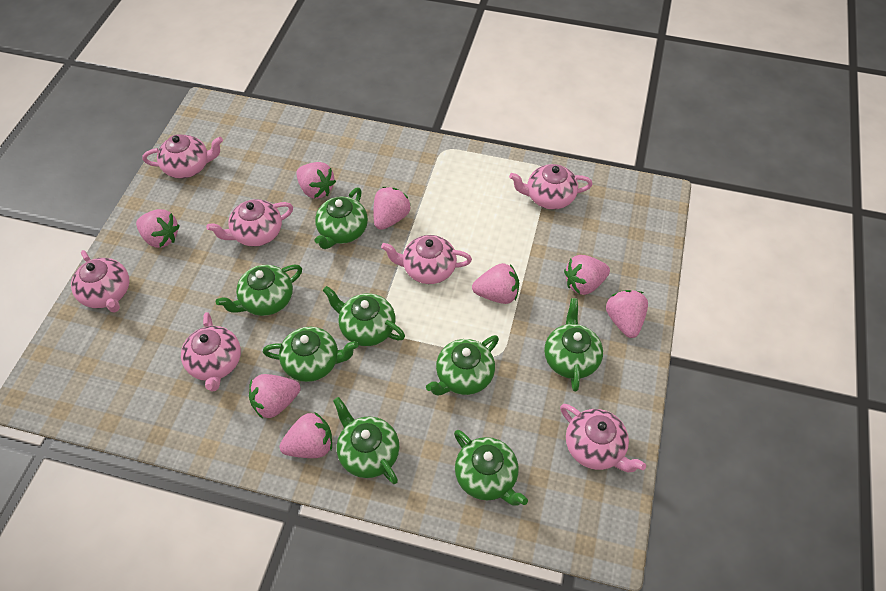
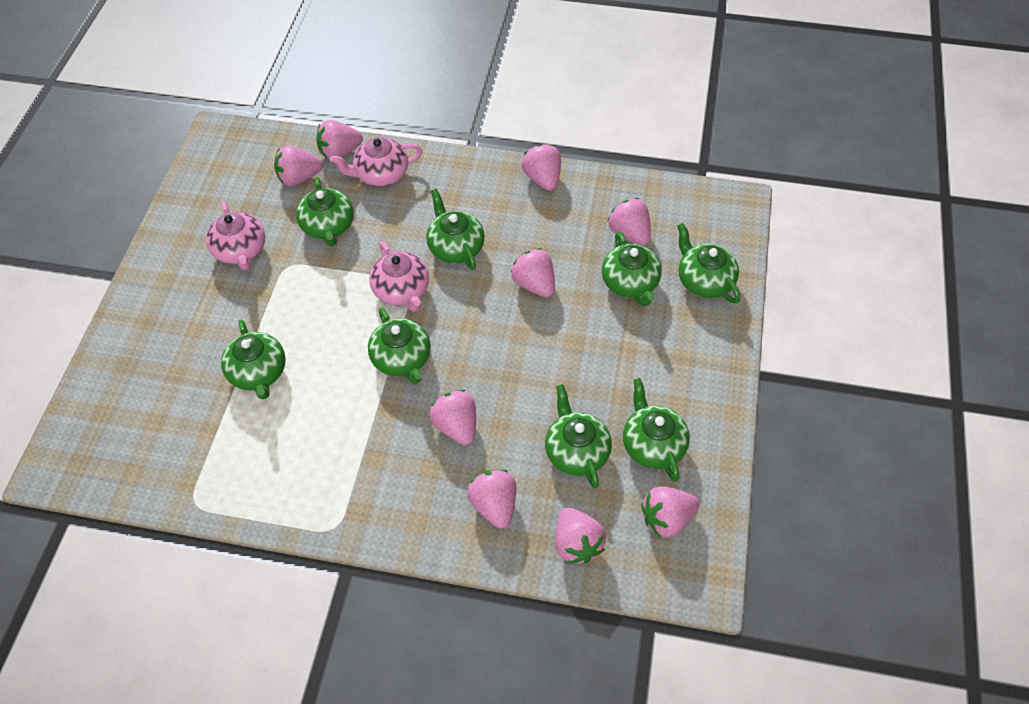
pink strawberry: [136,209,180,248] [249,374,301,419] [279,413,332,458] [296,162,336,199] [373,187,411,230] [472,263,519,304] [564,255,610,295] [606,290,648,338] = 8 -> [274,145,323,186] [316,120,363,160] [429,390,476,445] [467,469,516,529] [510,248,555,298] [522,144,561,191] [555,507,606,564] [608,198,651,246] [641,486,700,538] = 9
pink teapot: [71,250,129,312] [143,134,223,179] [181,312,241,392] [206,199,293,247] [381,235,472,284] [509,164,593,210] [560,404,646,472] = 7 -> [206,202,265,270] [330,137,422,187] [369,241,429,312] = 3

